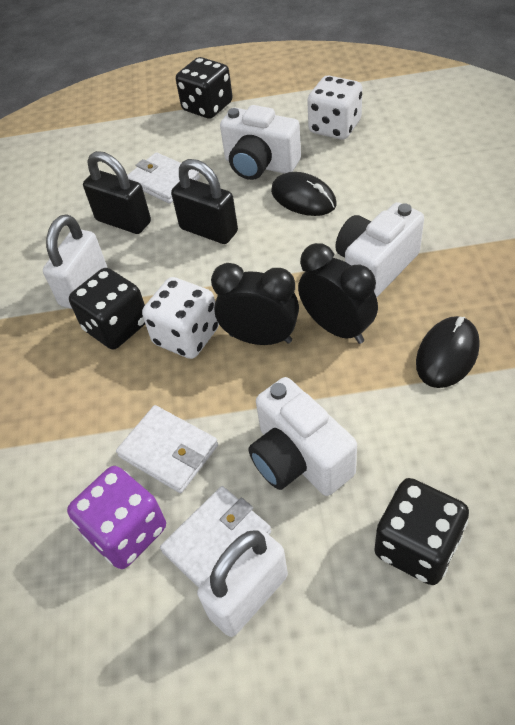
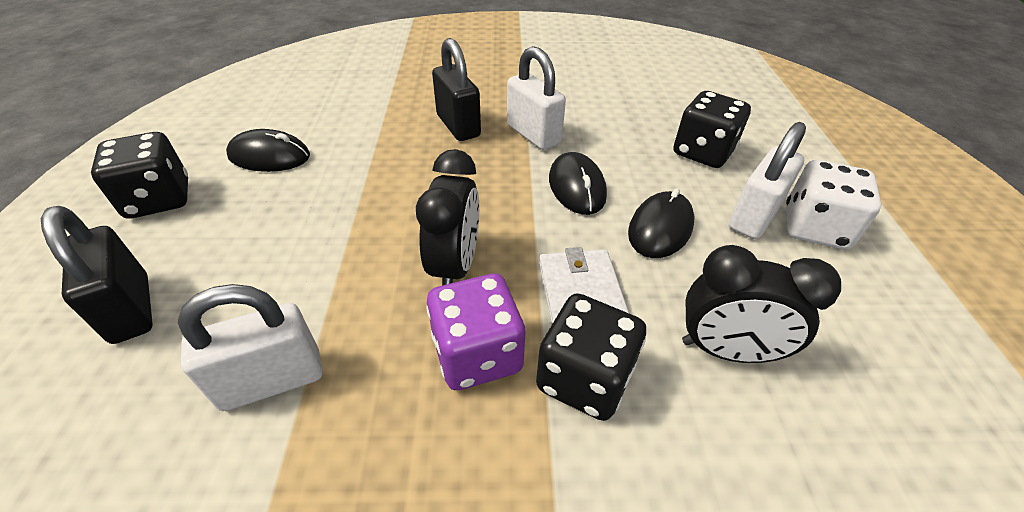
black mouse: [271,172,337,216] [416,316,480,388] = 2 -> [226,129,310,172] [549,152,607,215] [628,188,695,258] = 3
white camera: [220,105,301,180] [248,377,357,496] [335,202,424,298] = 3 -> none = 0
white dice: [142,277,219,359] [307,76,362,140] = 2 -> [786,160,882,250] = 1
white padlock: [43,214,107,309] [197,528,288,637] = 2 -> [178,284,323,411] [507,46,566,150] [729,122,806,239] = 3
white wallet: [116,405,218,493] [127,152,200,204] [160,486,271,588] = 3 -> [539,247,629,324] = 1

